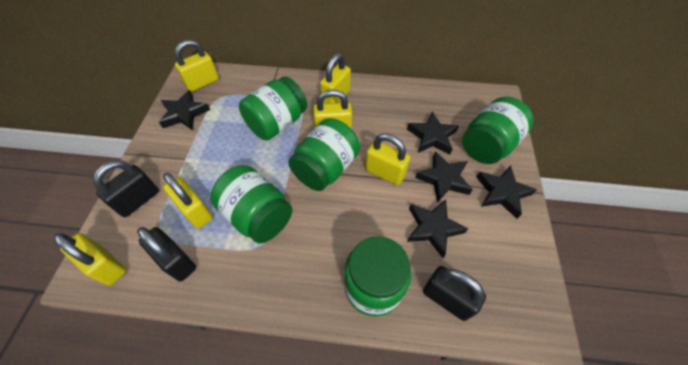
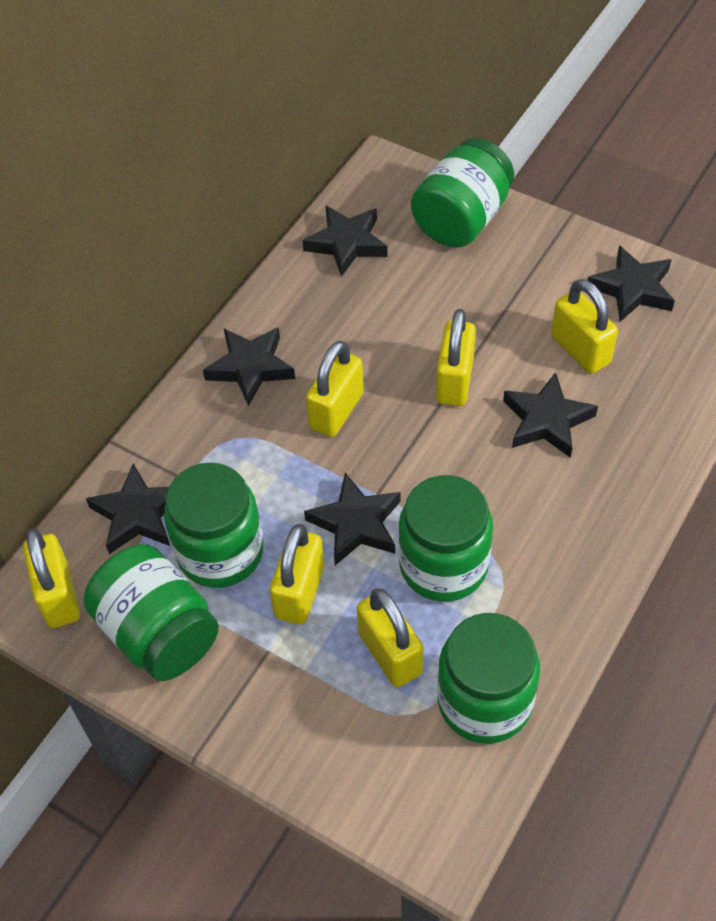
black padlock: [93,160,159,217] [137,227,196,282] [423,266,486,321] = 3 -> none = 0
black star: [159,90,210,131] [407,111,459,154] [407,199,468,258] [415,151,473,202] [476,165,537,218] = 5 -> [86,463,170,554] [203,327,295,406] [303,205,387,277] [304,473,401,565] [503,372,598,458] [588,245,675,322] = 6

